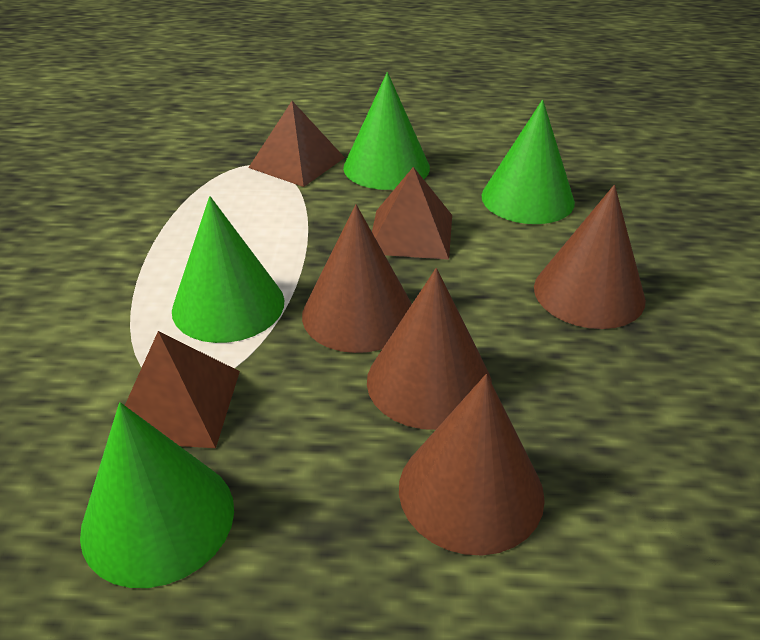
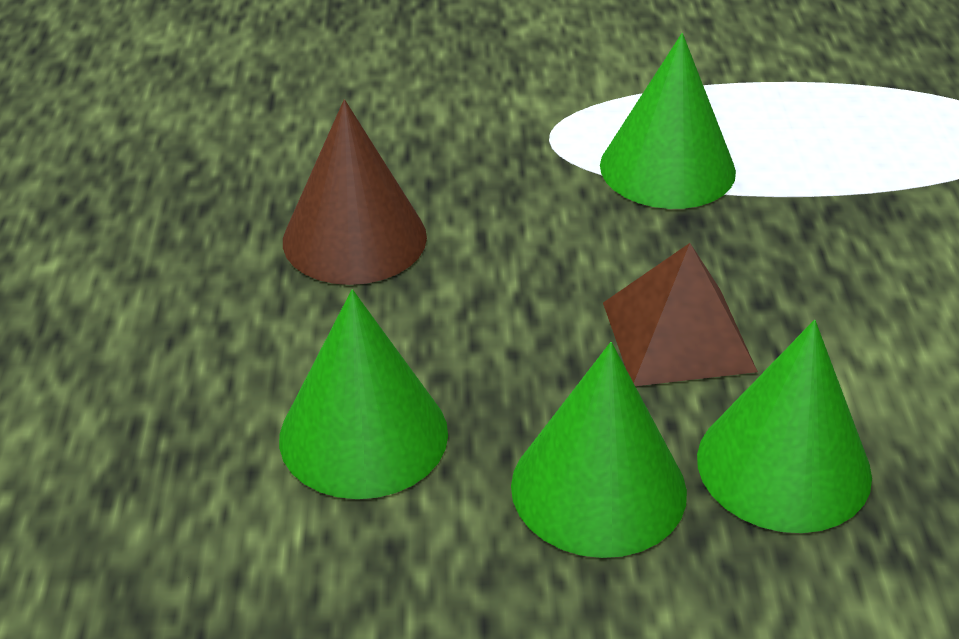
brown cone: [302,204,412,353] [367,268,492,430] [399,374,545,556] [534,185,646,329] = 4 -> [283,99,427,285] = 1
brown pyramid: [125,331,240,448] [248,101,345,187] [372,167,452,260] = 3 -> [603,243,758,386] = 1

